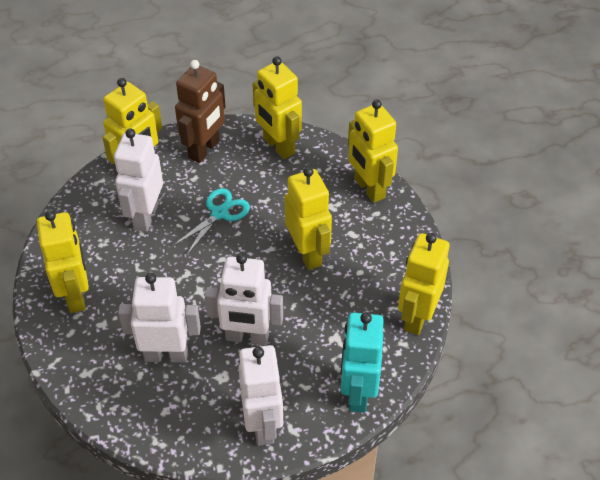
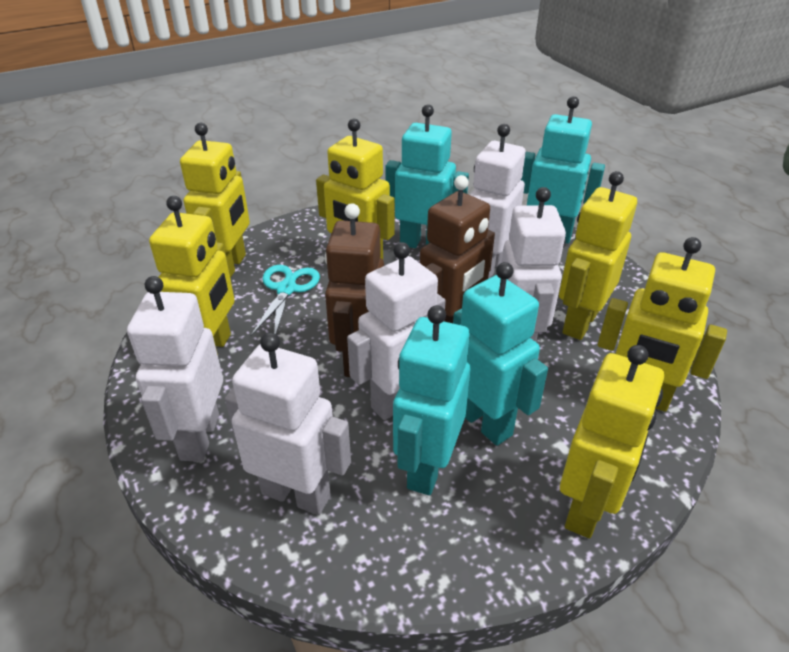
brown robot: [175,60,226,163] = 1 -> [325,203,384,377] [420,175,495,323] = 2
turquoise robot: [341,312,384,413] = 1 -> [385,104,469,248] [393,305,471,495] [453,262,548,446] [521,96,605,244] = 4
white robot: [114,128,163,232] [118,273,201,362] [204,253,283,345] [238,345,283,446] = 4 -> [127,276,223,462] [225,332,351,515] [347,242,446,420] [470,124,526,279] [502,187,566,342] = 5

